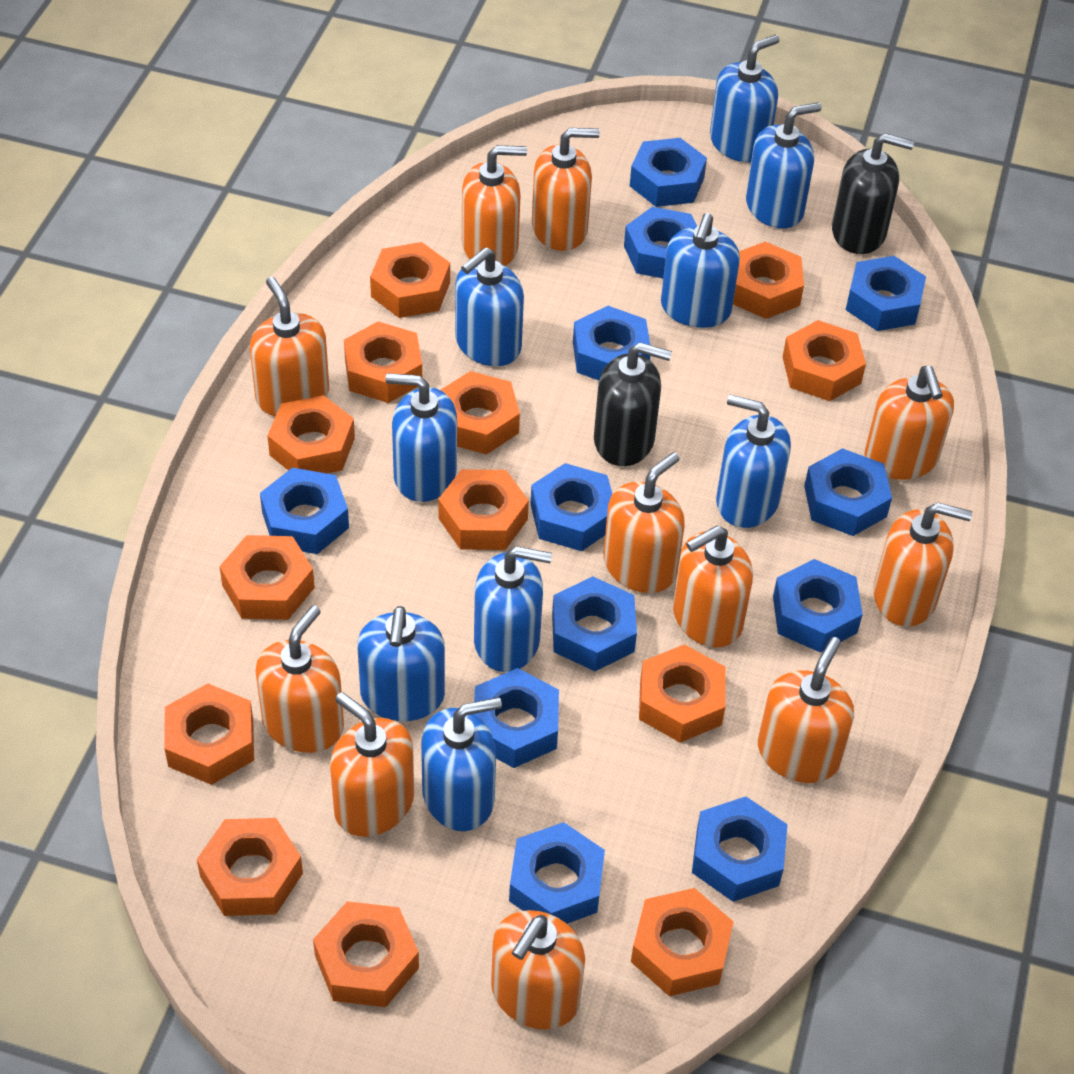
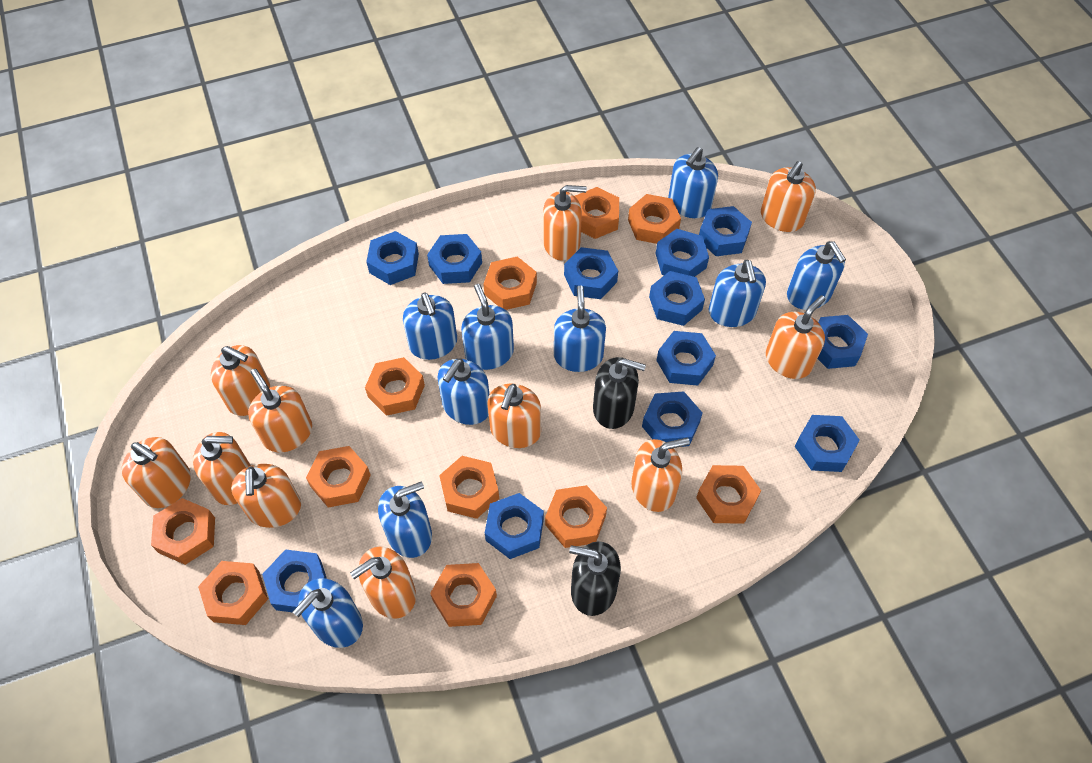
orange nut: [164,683,254,785] [197,818,303,916] [219,535,315,620] [267,395,355,474] [313,901,419,1007] [344,321,422,403] [370,242,450,318] [438,469,529,550] [441,371,520,455] [631,888,734,996] [639,644,726,742] [733,241,804,319] [783,320,866,401] = 13 -> [151,498,215,565] [198,561,268,625] [306,446,371,508] [365,357,425,416] [430,563,497,627] [439,456,499,519] [483,257,537,310] [545,485,607,548] [575,187,619,239] [628,194,681,244] [696,465,761,524] = 11

